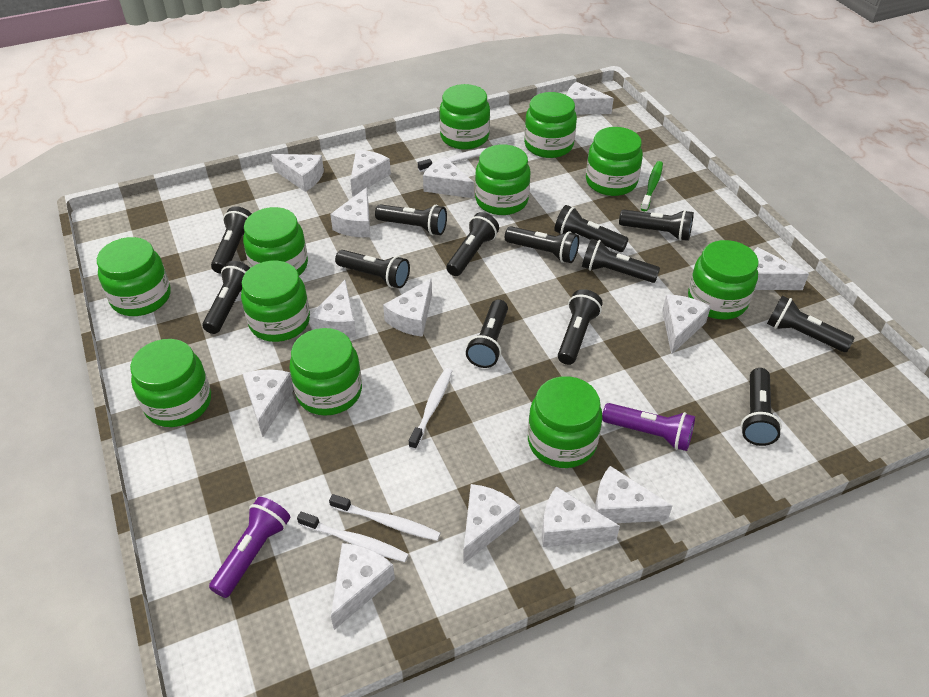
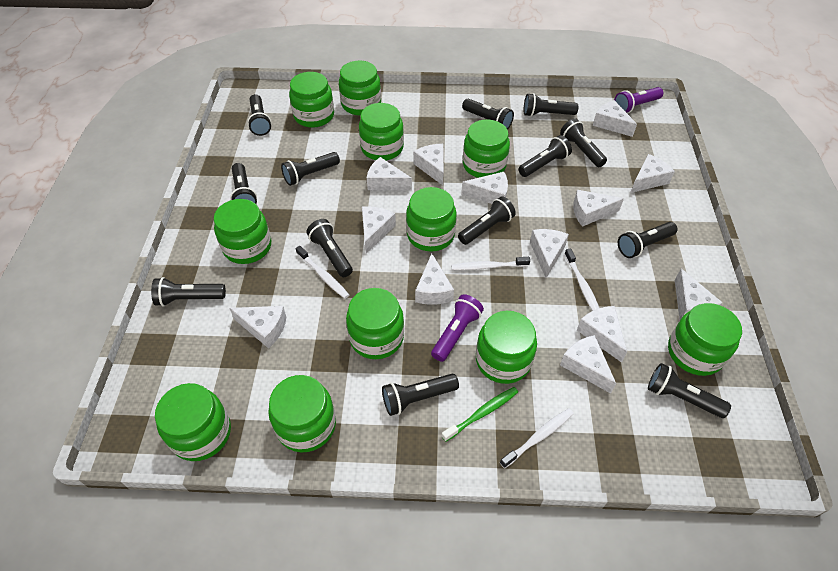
white cheese: [242,370,294,437] [271,154,324,192] [309,280,356,338] [330,187,370,237] [331,543,395,630] [350,150,391,197] [383,279,432,337] [423,157,474,198] [464,484,520,563] [542,486,620,547] [567,82,614,115] [595,466,672,523] [662,294,711,355] [754,247,809,290] = 14 -> [229,306,286,348] [362,206,396,254] [367,157,412,191] [413,144,444,185] [415,253,454,305] [461,172,508,204] [530,229,569,278] [560,335,616,394] [573,190,624,227] [577,306,627,363] [593,100,637,137] [630,154,675,193] [675,269,723,320] = 13

